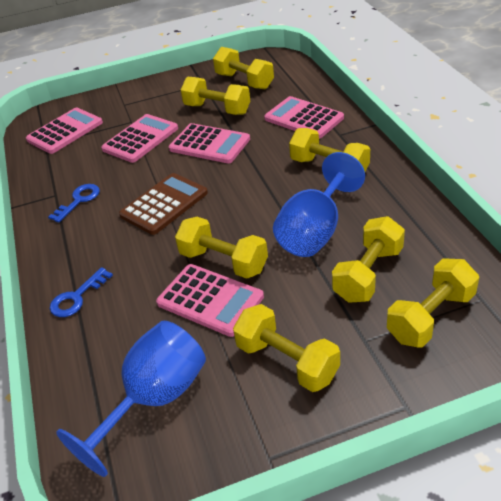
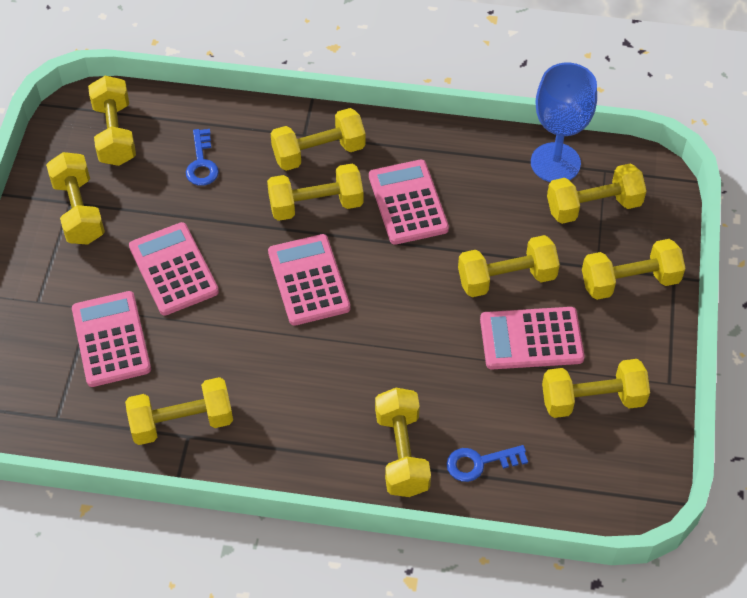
blue goblet: [56,321,206,477] [273,152,365,257] = 2 -> [531,63,597,182] = 1
brown calculator: [119,173,208,235] = 1 -> none = 0
yellow dumbbell: [175,217,268,279] [181,77,250,115] [213,47,274,89] [233,304,340,392] [289,128,370,172] [332,216,405,303] [387,258,479,348] = 7 -> [46,152,105,245] [88,76,136,166] [125,377,233,445] [267,164,364,221] [271,108,366,171] [375,388,431,497] [458,235,560,297] [542,359,650,418] [547,163,647,224] [582,239,686,300] = 10

